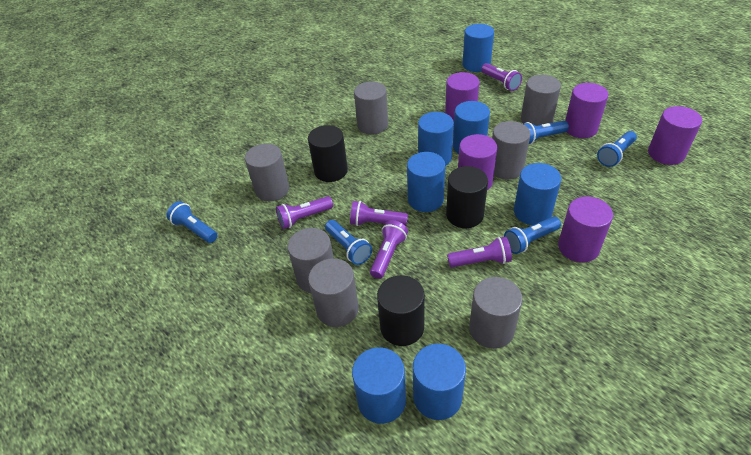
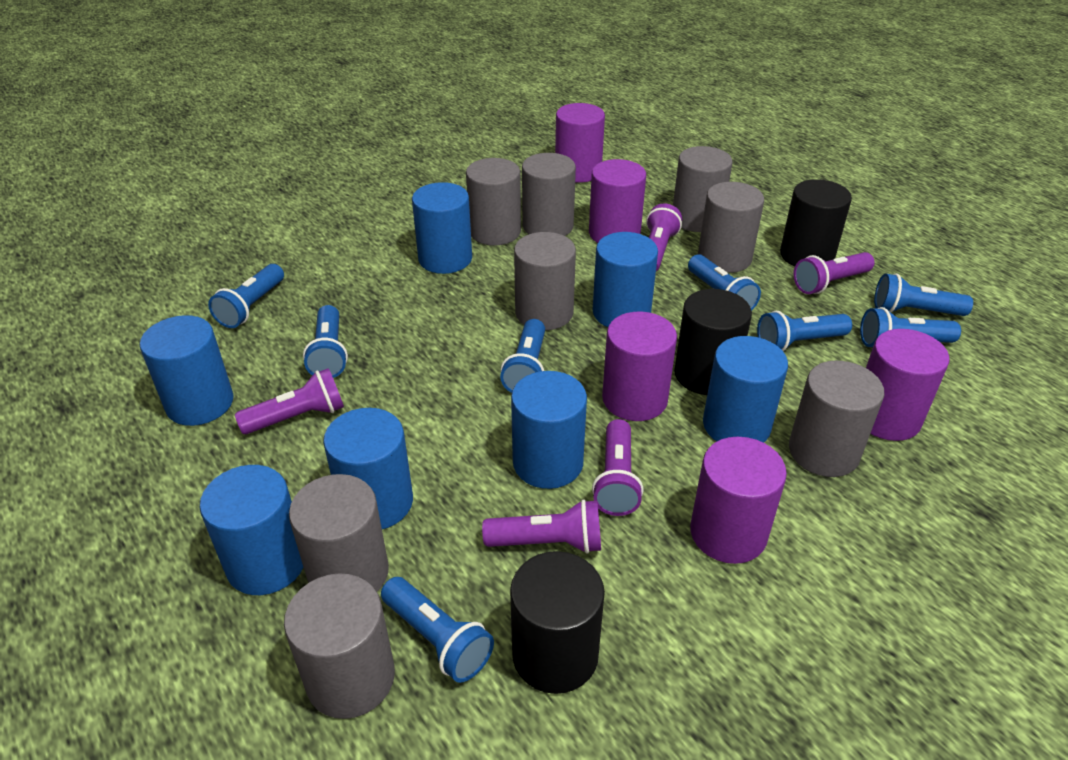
blue flashlight: [166,201,218,243] [325,220,372,265] [504,216,561,254] [524,121,569,145] [597,131,637,167] = 5 -> [208,264,284,328] [303,305,348,378] [381,577,494,683] [500,319,545,393] [688,254,761,311] [757,311,852,351] [860,307,961,347] [874,273,973,316] = 8
grey cylinder: [245,143,290,201] [287,228,334,294] [308,258,359,327] [354,81,388,135] [469,277,522,349] [492,121,530,179] [521,75,561,126] = 7 -> [284,573,395,719] [289,474,389,592] [466,158,521,246] [514,232,576,330] [522,153,576,236] [673,146,733,232] [698,182,764,273] [789,361,884,477] = 8

